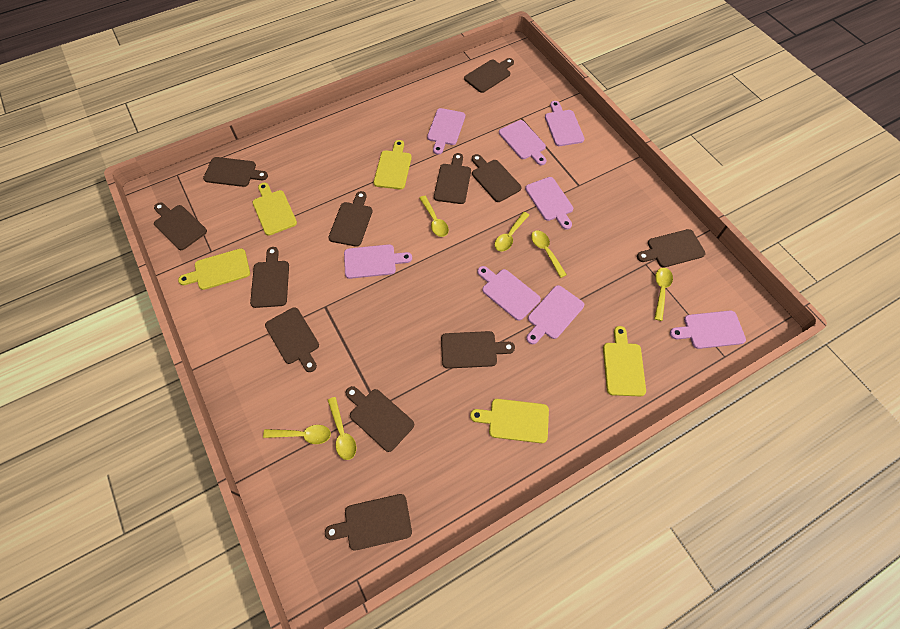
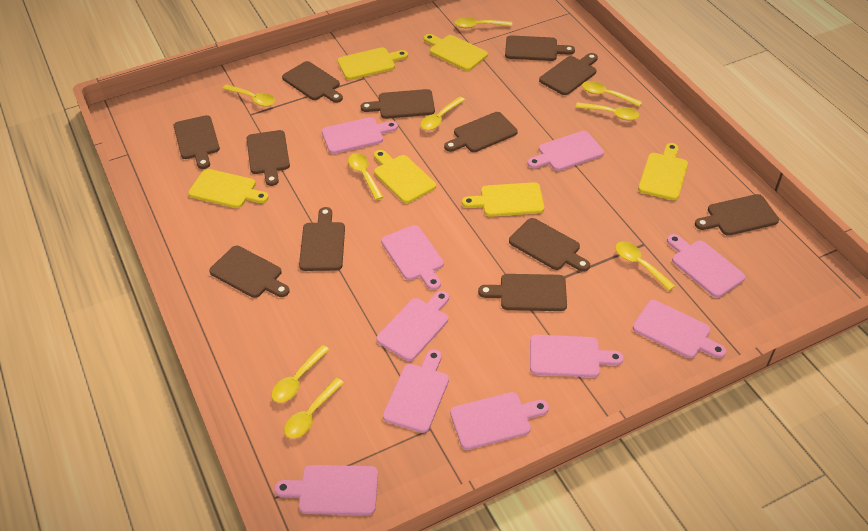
pink cutting board: [344,244,412,279] [427,108,465,155] [477,266,541,321] [499,120,547,165] [525,177,573,230] [526,285,584,344] [545,101,585,146] [670,311,746,349] = 8 -> [274,465,378,515] [322,117,398,154] [376,291,449,361] [381,225,444,290] [383,349,449,433] [450,392,549,450] [528,131,604,171] [530,335,624,377] [633,300,726,358] [667,234,745,297] = 10
yellow cutting board: [178,248,250,290] [253,183,297,235] [374,140,412,189] [470,399,549,443] [603,326,646,397] = 5 -> [188,169,269,208] [338,47,408,80] [374,150,436,203] [424,34,488,71] [462,182,544,217] [638,143,688,200] = 6
yellow spoon: [263,425,331,444] [328,397,356,460] [419,196,449,237] [495,212,529,252] [531,230,567,278] [654,268,673,321] = 6 -> [222,84,275,107] [271,345,330,403] [284,378,344,438] [348,153,383,200] [420,96,465,130] [455,17,512,28] [576,102,639,120] [582,81,642,107] [615,241,675,291] = 9

